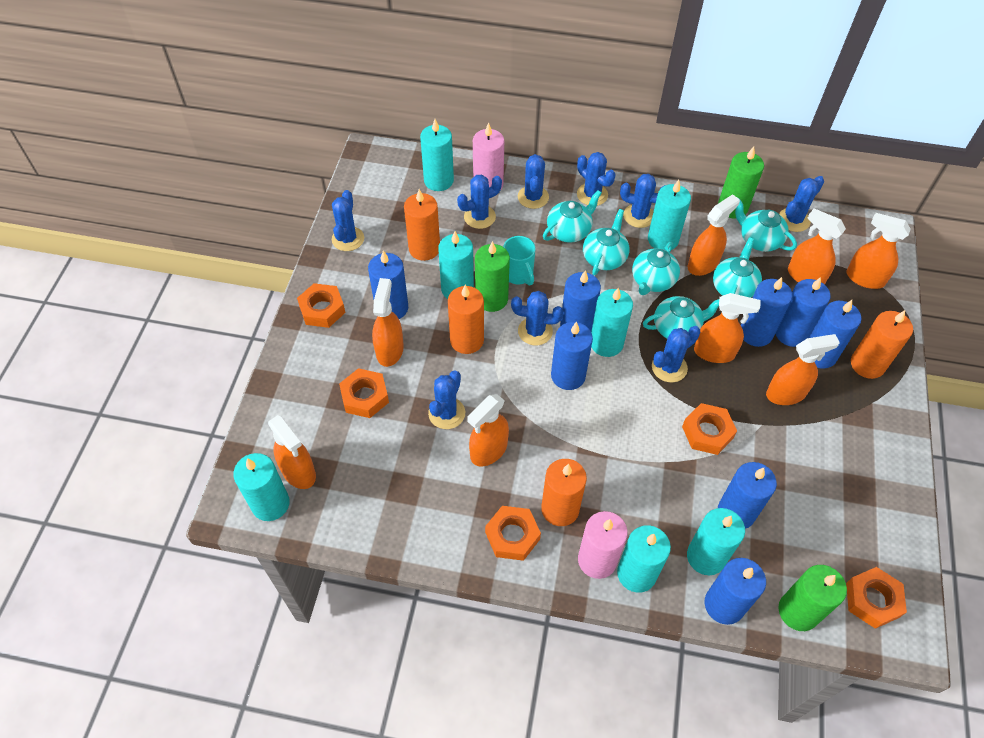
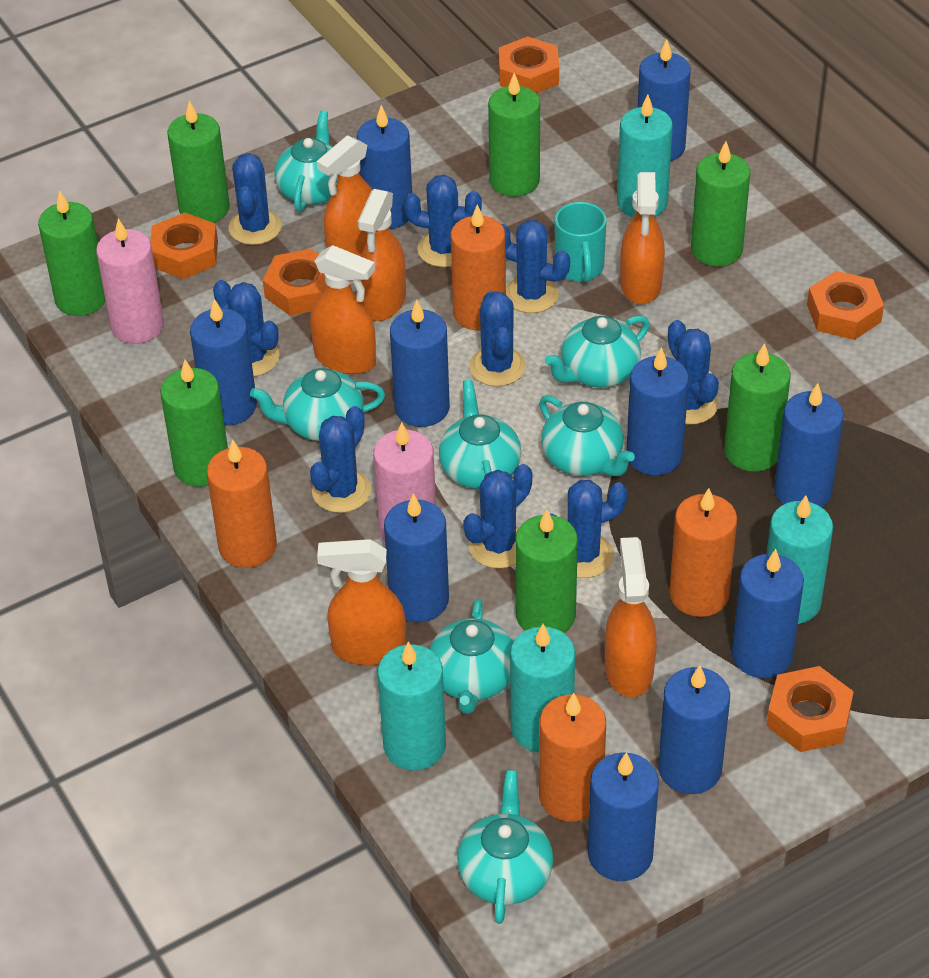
blue candle: [368,250,408,319] [551,322,593,390] [560,270,601,331] [704,558,766,625] [718,462,777,529] [741,277,793,347] [775,277,830,347] [809,300,861,369] = 8 -> [190,299,257,426] [357,105,412,229] [384,493,449,622] [390,300,450,427] [588,752,659,881] [626,347,689,476] [638,39,691,161] [658,665,730,794] [732,549,804,678] [774,383,844,508] = 10
green candle: [475,241,510,312] [718,147,764,219] [778,565,847,631] = 3 -> [38,190,105,316] [160,360,228,487] [168,101,229,223] [488,73,540,197] [515,509,578,633] [691,141,750,266] [724,343,790,472] = 7
orange spray bottle: [268,415,316,489] [372,278,404,367] [467,394,509,466] [688,194,740,276] [694,293,761,363] [766,334,840,405] [788,208,846,285] [846,213,911,289] = 8 -> [310,245,376,374] [317,135,373,256] [317,539,406,665] [358,189,406,321] [605,537,657,697] [620,172,665,304] = 6
turquoise candle: [233,453,290,521] [420,119,454,191] [438,231,474,299] [591,287,633,357] [617,525,671,593] [648,180,691,251] [687,508,745,575] = 7 -> [378,642,446,771] [510,624,575,752] [617,94,673,217] [767,495,833,624] = 4
turquoise teapot: [543,190,602,243] [583,209,629,275] [632,242,680,295] [643,296,719,339] [713,238,762,298] [735,198,797,252] = 6 -> [250,368,385,441] [274,111,338,212] [430,599,513,714] [439,380,521,489] [457,770,553,924] [539,395,635,476] [545,316,649,388] = 7

